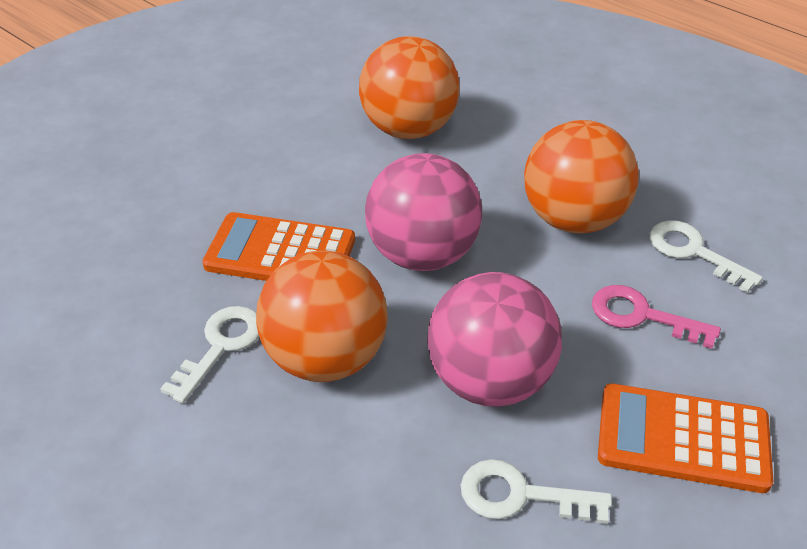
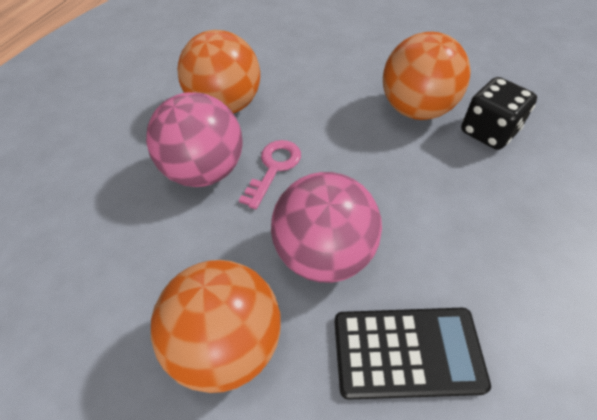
black calculator: none = 0 -> [335,308,491,400] = 1
black dice: none = 0 -> [461,77,537,150] = 1
orange calculator: [202,212,355,281] [598,383,773,493] = 2 -> none = 0
white key: [160,306,259,403] [461,459,612,524] [649,220,763,292] = 3 -> none = 0

